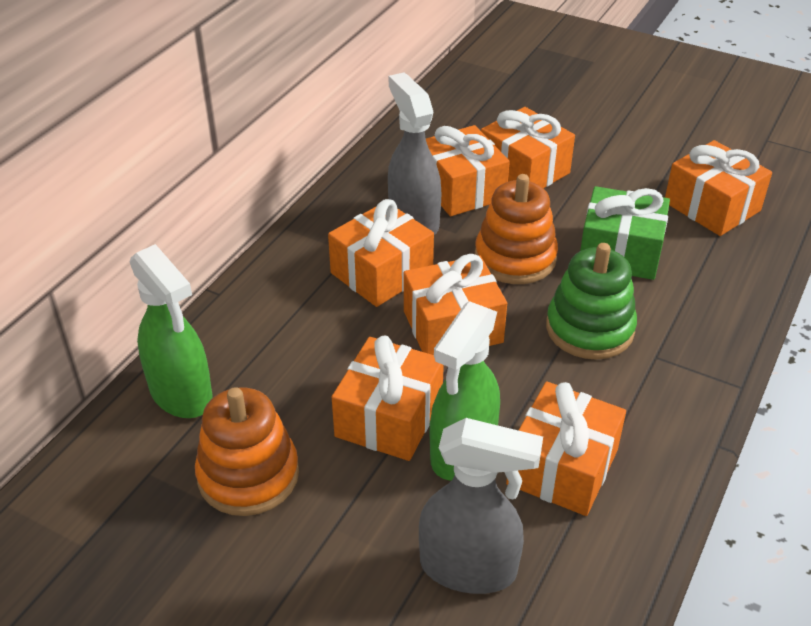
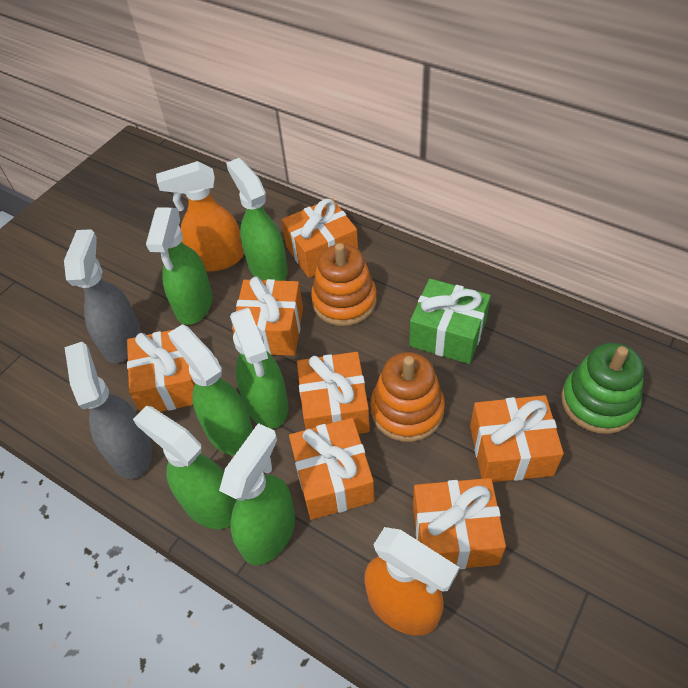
green spray bottle: [130,244,213,418] [430,301,500,480] = 2 -> [133,406,237,529] [146,207,212,325] [168,324,253,456] [219,423,295,565] [226,158,288,281] [230,308,289,429] = 6
orange spray bottle: none = 0 -> [156,161,244,272] [364,527,459,635] = 2

